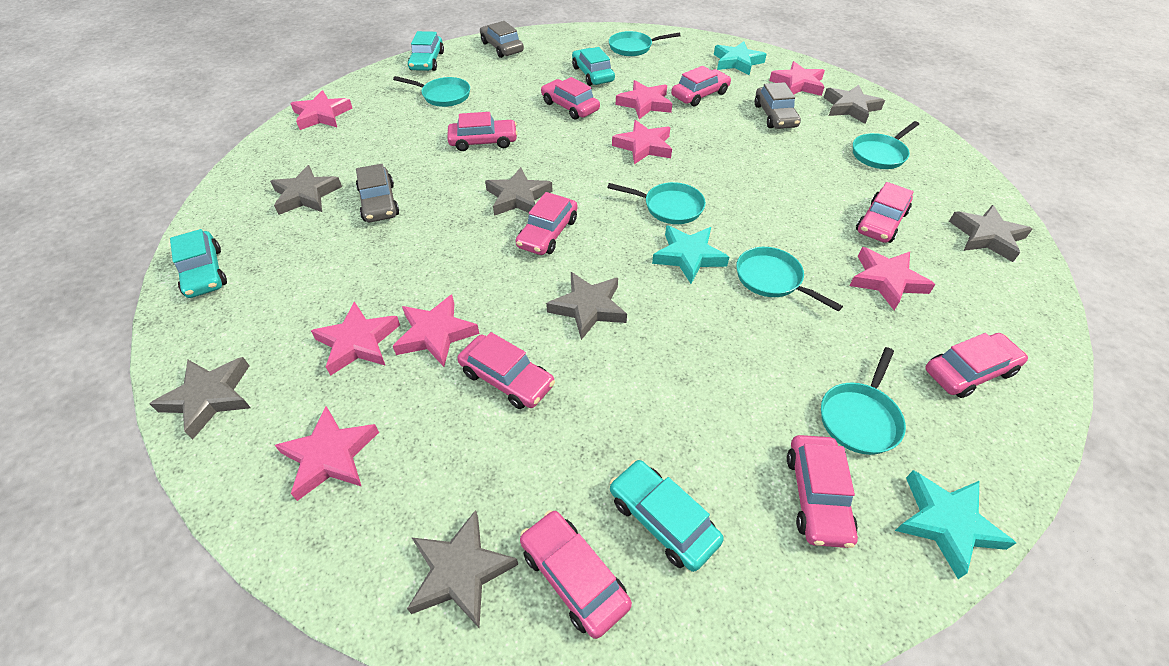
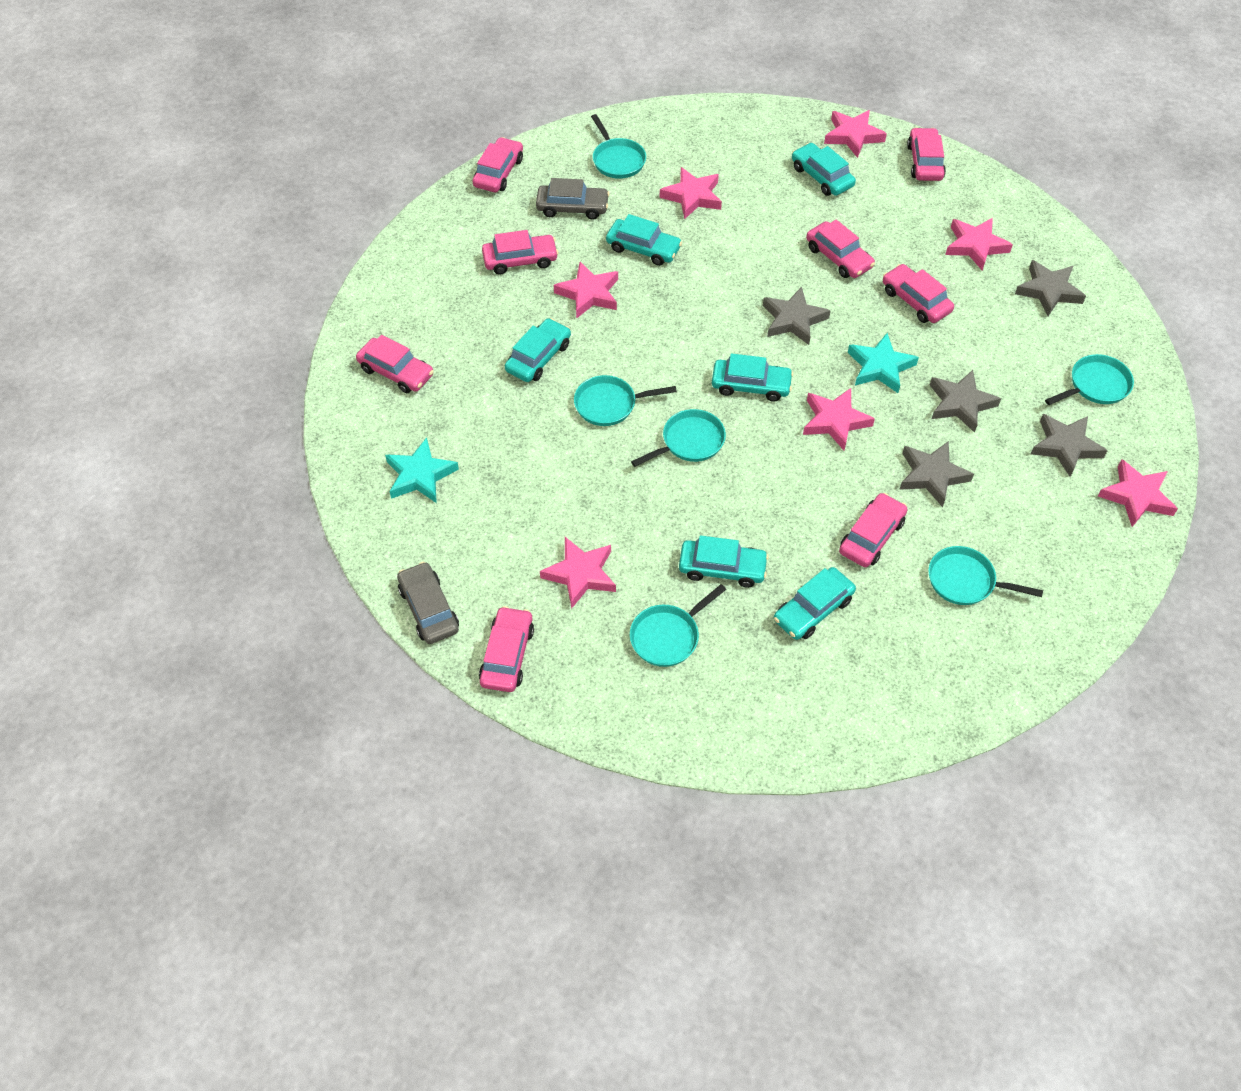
grey car: [356,164,399,222] [480,21,524,58] [755,82,801,129] = 3 -> [397,562,459,644] [536,178,610,220] = 2
grey star: [150,357,251,439] [270,165,342,215] [407,510,518,628] [485,167,553,216] [546,272,627,340] [823,85,885,124] [949,205,1032,262] = 7 -> [763,287,831,345] [899,441,974,507] [930,370,1001,433] [1015,260,1086,316] [1031,414,1108,477] = 5
pink car: [447,112,518,151] [457,332,555,409] [516,192,578,255] [520,510,632,639] [541,77,600,120] [671,66,731,106] [787,435,858,548] [856,182,914,243] [925,333,1028,398] = 9 -> [356,335,434,393] [472,137,523,192] [479,606,534,692] [482,230,558,275] [806,220,875,278] [839,493,908,567] [883,264,954,323] [907,127,946,181] = 8
pink star: [274,406,379,501] [290,90,353,130] [311,301,400,376] [393,294,479,367] [612,120,672,164] [616,80,672,119] [769,61,825,96] [849,247,935,310] = 8 -> [540,537,616,609] [554,262,618,319] [660,167,722,219] [803,388,875,450] [824,110,887,158] [945,218,1013,271] [1098,459,1178,527] = 7
turquoise car: [170,229,227,298] [408,31,444,71] [572,47,615,86] [610,460,724,572] = 4 -> [505,318,571,382] [606,214,682,266] [679,535,769,588] [712,353,793,402] [774,567,856,640] [792,143,856,196] = 6
turquoise star: [652,225,729,284] [714,41,767,75] [895,470,1016,579] = 3 -> [385,437,459,503] [848,333,919,393] = 2

